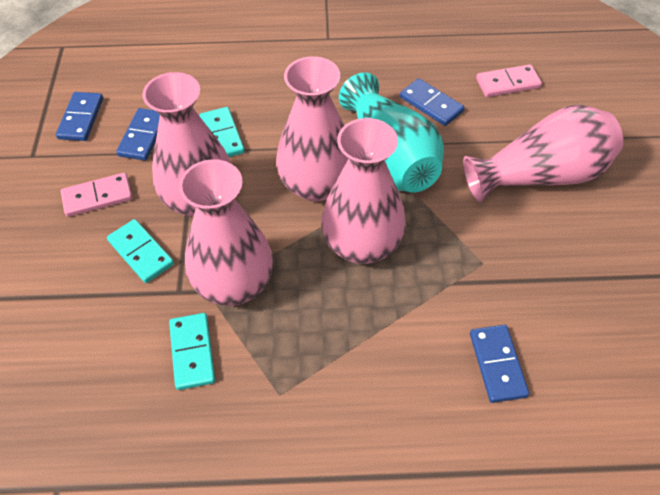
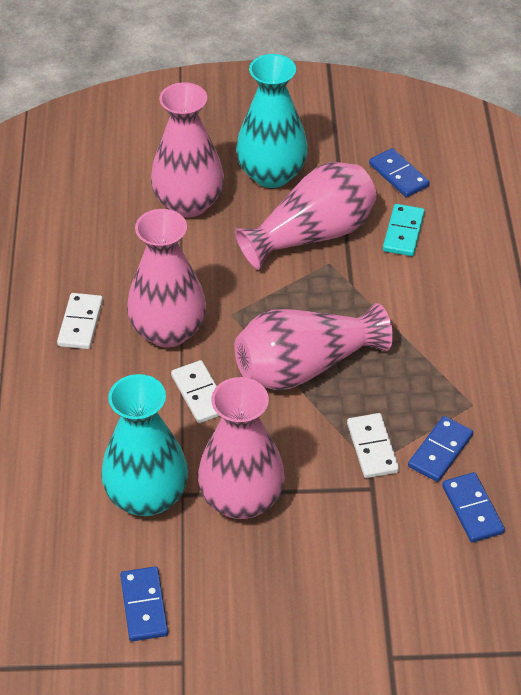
pink domino: [61,173,133,217] [476,64,542,97] = 2 -> none = 0
turquoise domino: [107,219,174,283] [169,313,215,390] [199,107,245,157] = 3 -> [383,204,425,256] = 1
turquoise vase: [339,72,444,193] = 1 -> [101,374,188,516] [236,54,308,188] = 2
white domino: none = 0 -> [57,293,103,349] [171,360,220,423] [347,413,399,478] = 3

